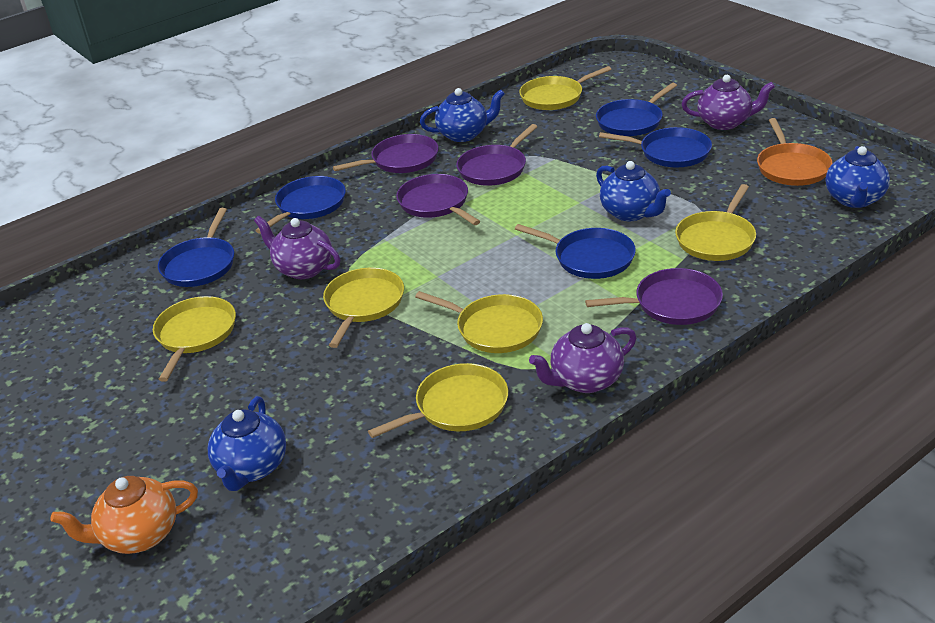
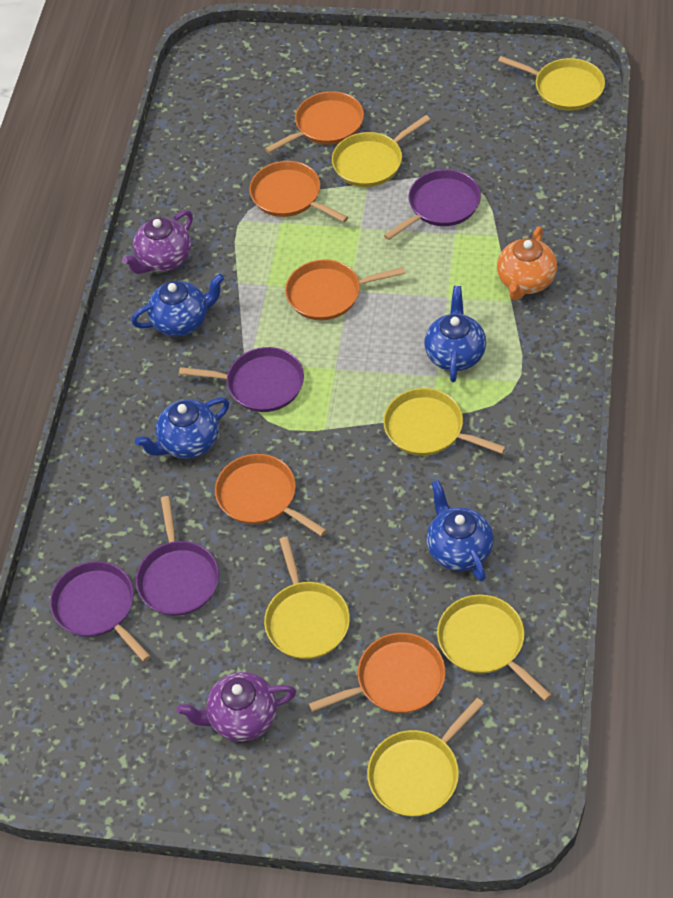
blue pan: [158,208,234,287] [255,176,346,234] [515,224,636,279] [596,83,677,136] [599,127,712,167] = 5 -> none = 0
orange pan: [757,118,832,186] = 1 -> [215,454,327,536] [249,161,348,222] [265,91,364,153] [285,260,405,320] [309,633,445,713] = 5
purple teapot: [254,216,340,279] [529,323,636,393] [682,75,775,130] = 3 -> [122,210,193,274] [177,672,296,742] = 2

